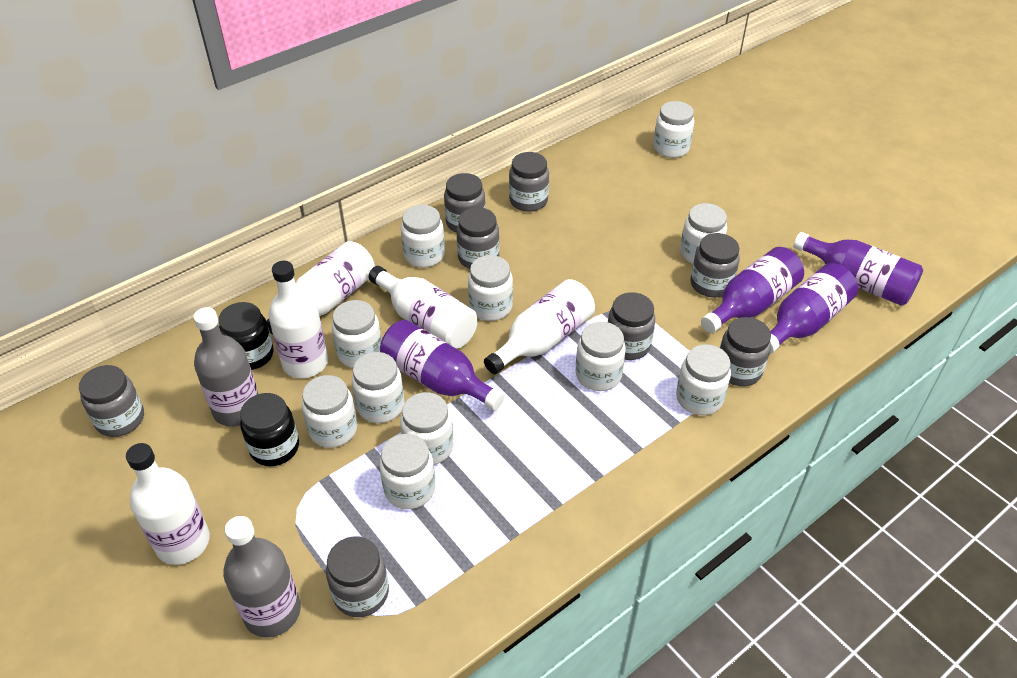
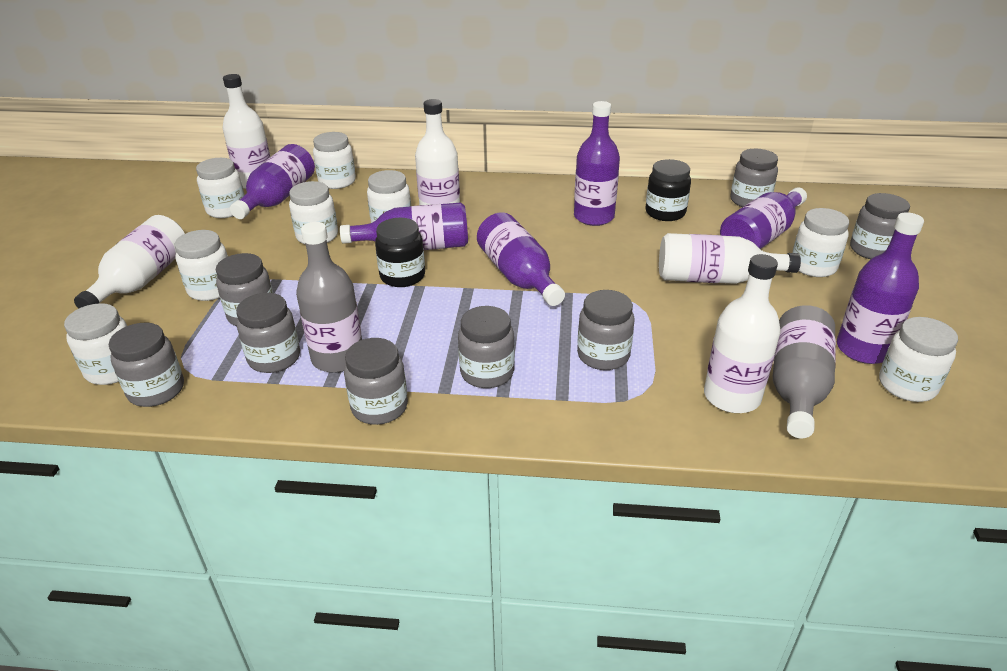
purple bottle: [380,320,505,410] [701,247,804,333] [769,263,858,354] [793,232,923,306] = 4 -> [230,144,315,219] [340,202,468,250] [477,212,565,306] [574,101,620,226] [720,187,807,249] [837,212,924,364] = 6
white jar: [302,375,357,448] [332,300,382,368] [352,352,404,423] [379,434,435,509] [400,392,453,465] [401,205,445,267] [468,255,513,321] [575,322,626,391] [653,101,694,158] [676,344,731,415] [680,203,727,264] = 11 -> [64,303,127,385] [175,230,228,301] [196,158,245,218] [289,181,338,245] [313,132,356,189] [367,170,411,223] [792,208,849,277] [879,317,958,402] = 8

